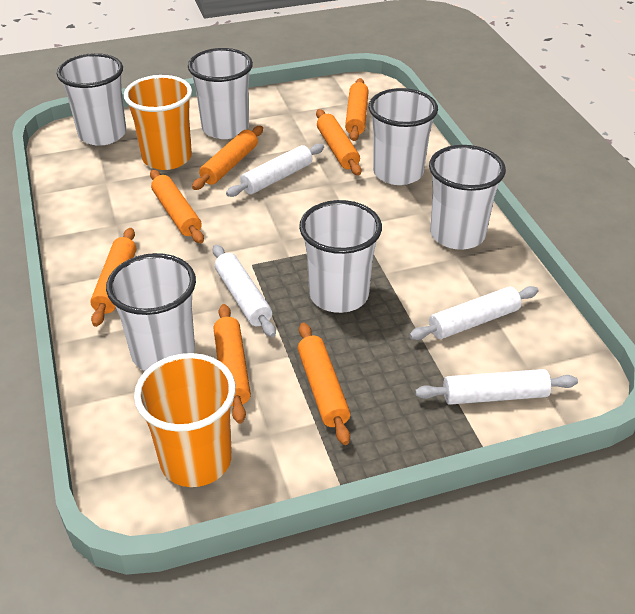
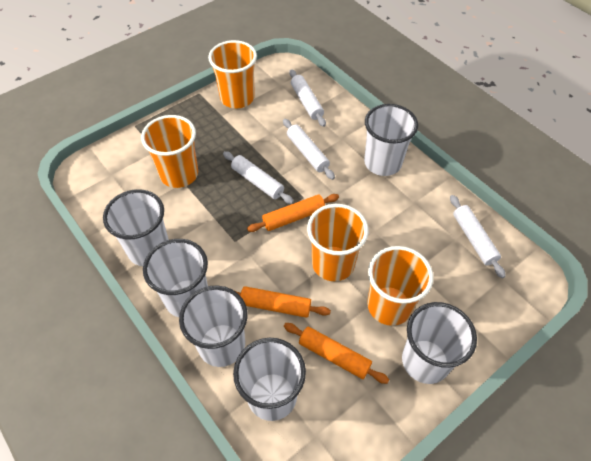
orange cup: [124,75,192,170] [134,353,236,487] = 2 -> [141,115,198,188] [208,40,257,108] [307,204,368,281] [367,246,433,326] = 4
orange rolling pin: [90,228,136,327] [150,170,204,244] [192,126,263,190] [213,304,251,424] [297,323,350,445] [316,109,362,176] [345,78,369,141] = 7 -> [235,286,331,318] [247,194,339,232] [284,323,389,384] = 3

